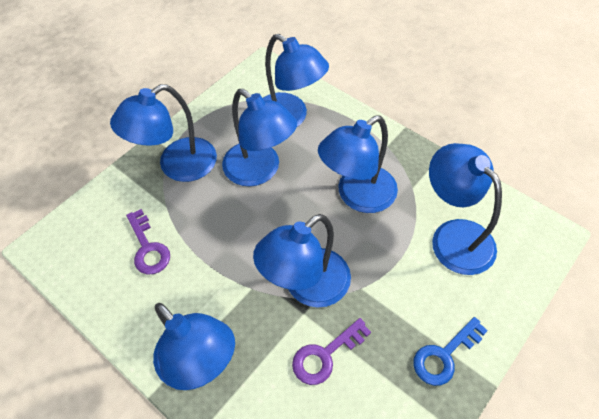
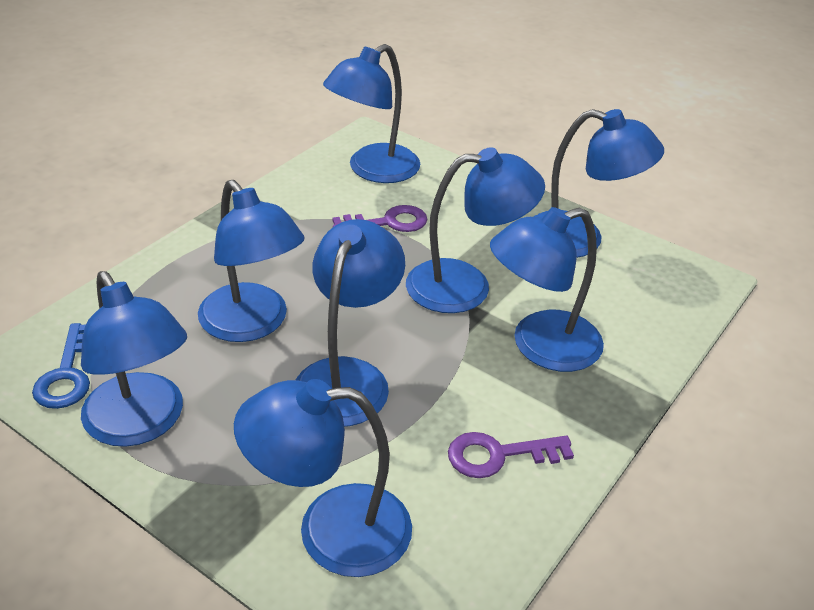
blue lamp: [110,84,217,182] [153,303,235,390] [222,89,297,186] [253,214,351,307] [263,34,329,127] [318,115,398,213] [429,143,502,275] = 7 -> [81,271,187,447] [198,180,305,342] [234,379,412,577] [296,219,405,427] [323,44,420,183] [406,147,545,313] [490,207,604,372] [533,109,664,258] = 8

